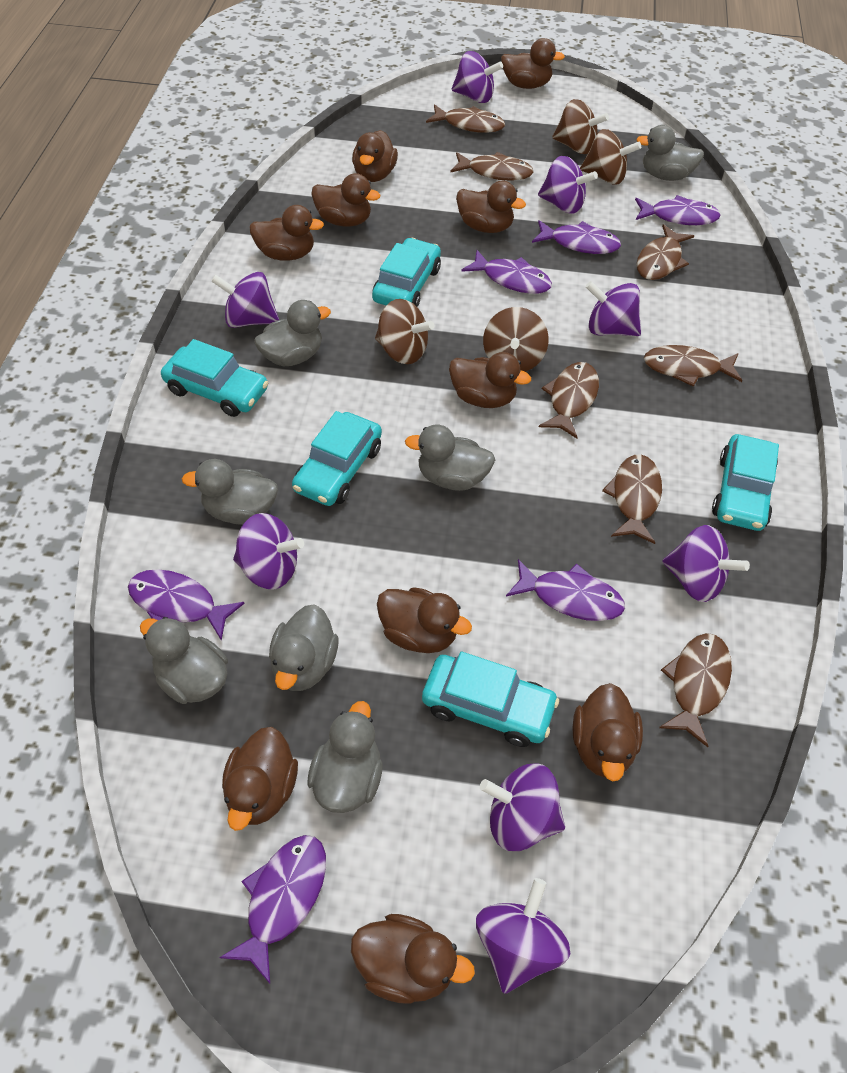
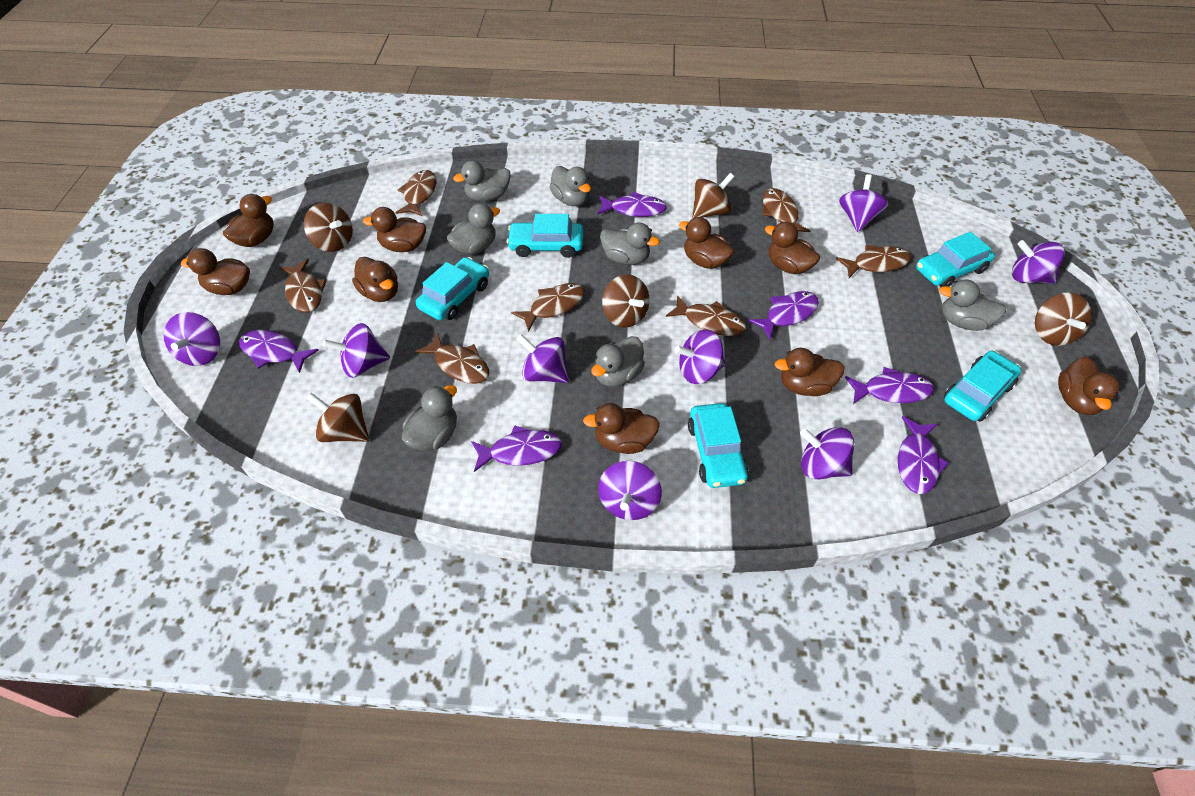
brown duck: [222,727,298,831] [249,205,324,261] [311,173,380,227] [351,914,475,1004] [352,130,398,182] [377,587,472,653] [449,352,531,408] [456,181,526,233] [501,38,565,89] [572,683,643,781] = 10 -> [181,248,250,295] [223,194,274,247] [352,257,398,302] [363,207,426,252] [583,403,660,454] [679,217,734,269] [765,222,820,274] [775,348,844,396] [1058,357,1119,415] = 9
brown spinning top: [375,299,434,364] [483,307,549,372] [552,99,609,154] [580,129,641,184] = 4 -> [304,203,353,252] [306,392,369,442] [602,274,650,328] [692,173,734,219] [1035,292,1092,346] = 5

